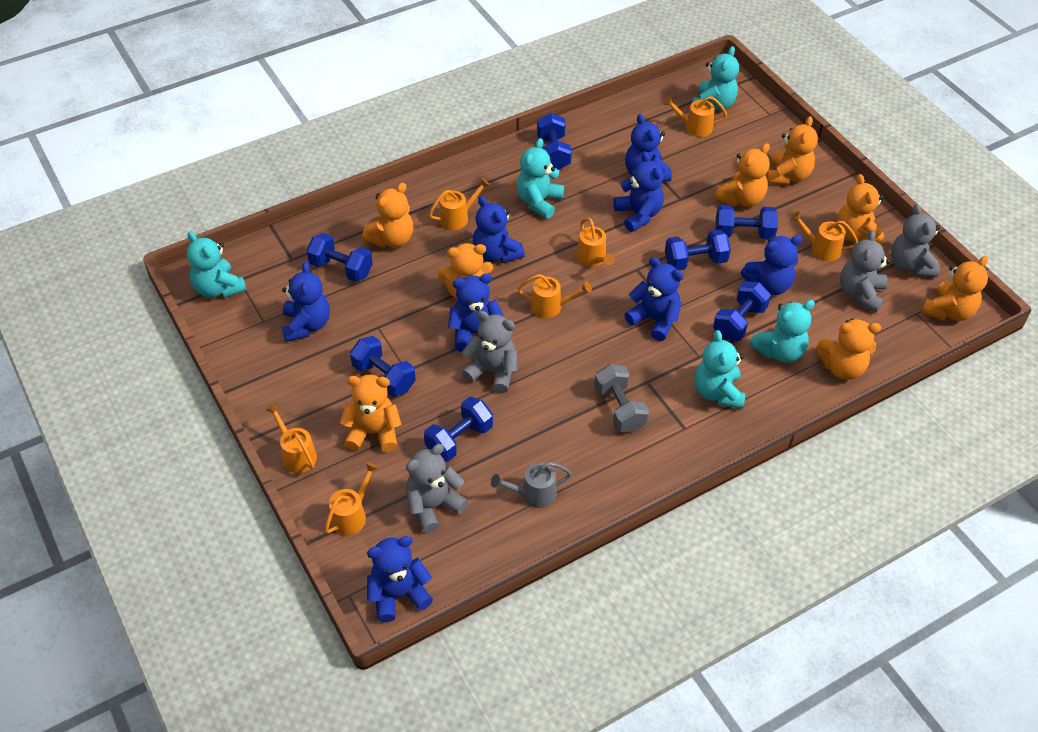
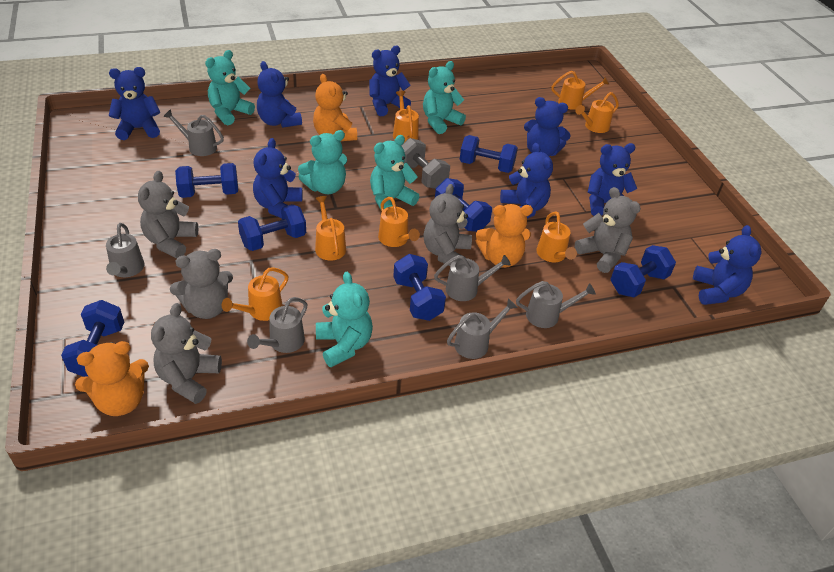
grey teddy bear: [406,444,468,533] [462,311,517,393] [840,230,890,313] [891,204,940,277] = 4 -> [138,171,198,258] [151,303,222,404] [170,249,233,319] [423,184,472,266] [575,187,641,273] = 5
grey watering can: [491,462,572,508] = 1 -> [106,223,144,277] [163,109,224,156] [247,297,308,353] [434,255,511,301] [447,298,518,359] [516,281,596,328] = 6
orange teddy bear: [340,375,402,452] [362,183,413,248] [438,243,493,300] [715,143,770,207] [766,116,818,185] [816,318,881,380] [837,174,884,246] [921,256,988,321] = 8 -> [75,341,149,416] [313,74,357,141] [476,204,533,268] = 3

